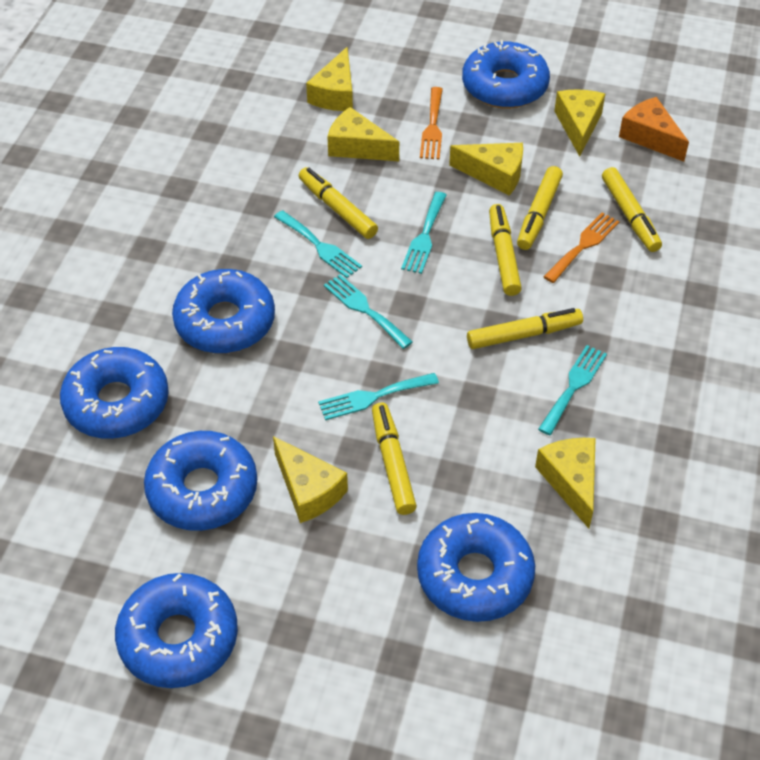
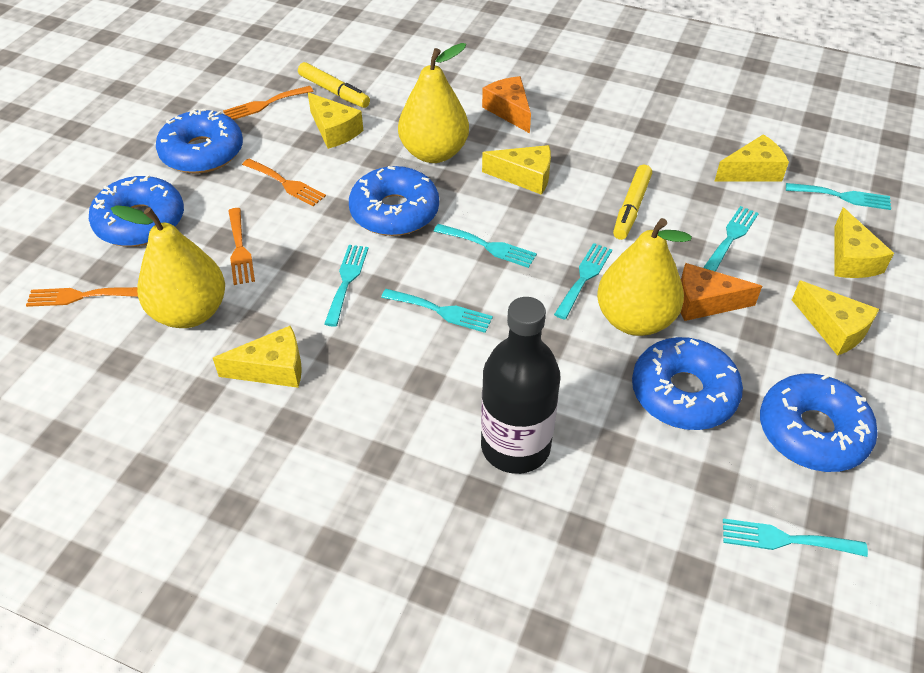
black bottle: none = 0 -> [481,297,560,474] = 1
blue donut: [60,347,169,439] [115,573,238,688] [144,431,257,531] [172,269,275,354] [417,513,535,622] [462,40,550,109] = 6 -> [89,175,184,247] [156,109,243,174] [349,166,439,236] [632,337,743,430] [760,373,878,472] = 5
orange cheese: [619,97,689,162] = 1 -> [482,76,531,133] [681,263,762,321] = 2
orange fork: [420,87,443,159] [543,212,620,283] = 2 -> [26,287,138,307] [223,86,313,120] [228,208,255,285] [242,159,326,206] = 4
turquoise fork: [274,210,362,278] [318,373,439,420] [324,274,413,349] [401,192,447,274] [538,345,607,435] = 5 -> [324,245,369,327] [381,289,493,333] [434,224,537,268] [554,243,612,320] [703,206,759,272] [723,518,868,557] [786,183,891,210] = 7
yellow marker: [299,167,378,239] [372,402,417,515] [467,308,583,349] [489,204,522,296] [517,166,563,250] [602,167,662,252] = 6 -> [298,62,370,108] [613,165,652,240] = 2
yellow pear: none = 0 -> [111,205,225,328] [398,43,469,163] [597,218,692,336] = 3

